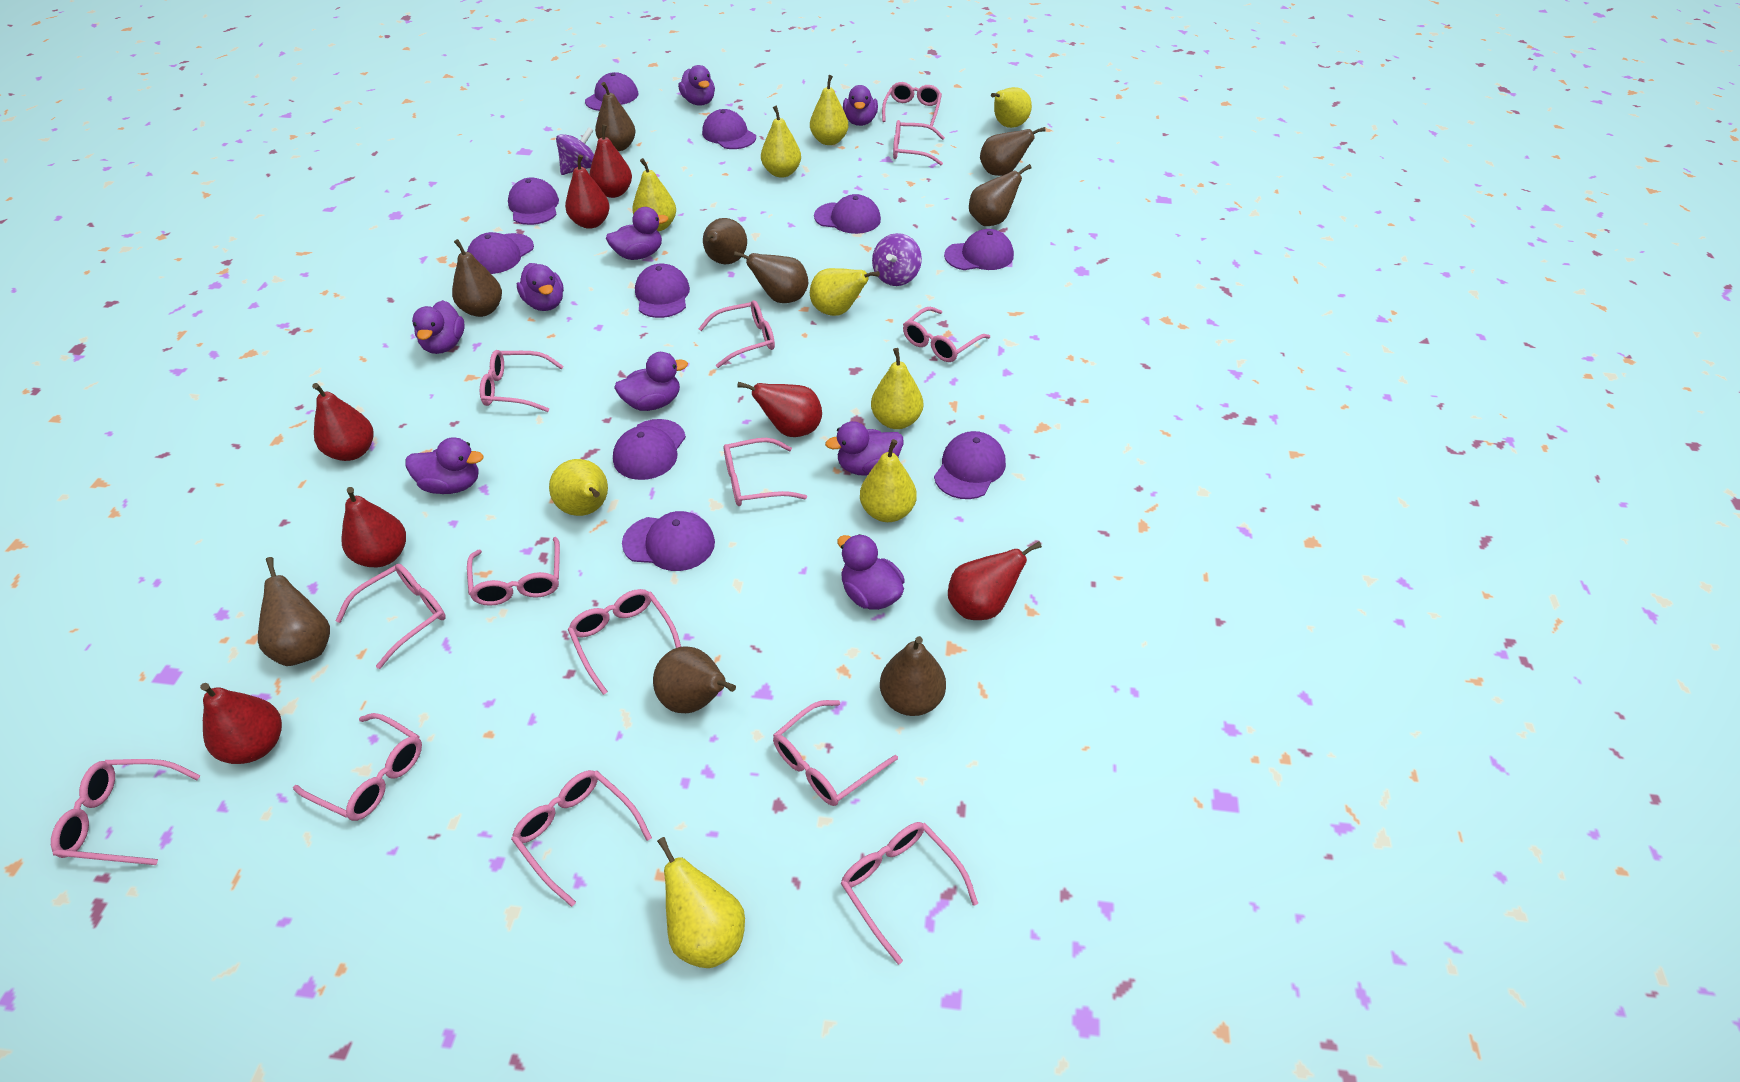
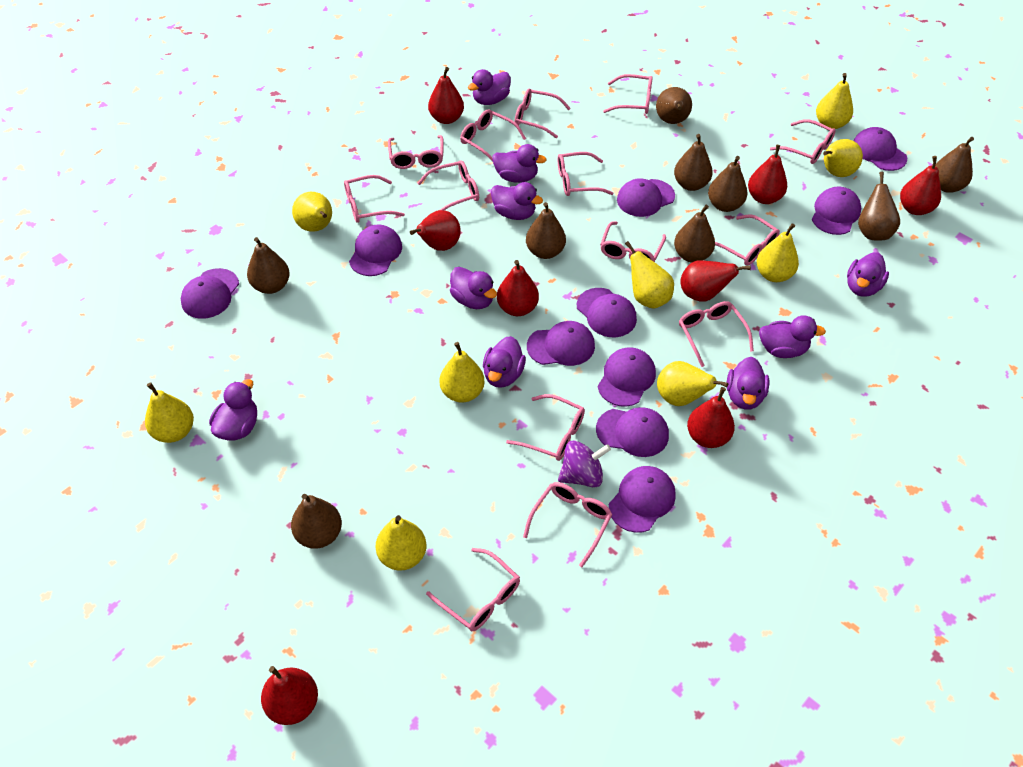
purple spinning top: [556,127,594,175] [872,233,922,286] = 2 -> [558,441,611,487] = 1
red pear: [200,683,282,764] [312,383,373,461] [341,487,406,567] [565,155,610,229] [590,124,632,198] [737,382,822,437] [948,541,1042,620] = 7 -> [261,666,318,725] [410,210,461,251] [428,67,464,124] [497,260,539,316] [680,260,751,302] [687,387,735,448] [748,145,787,204] [900,156,941,215] = 8

